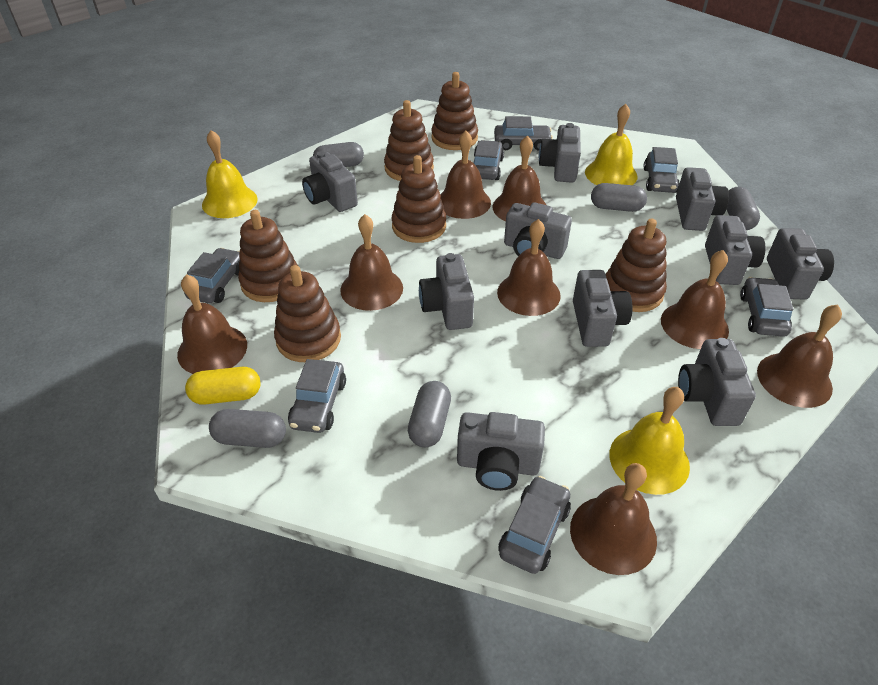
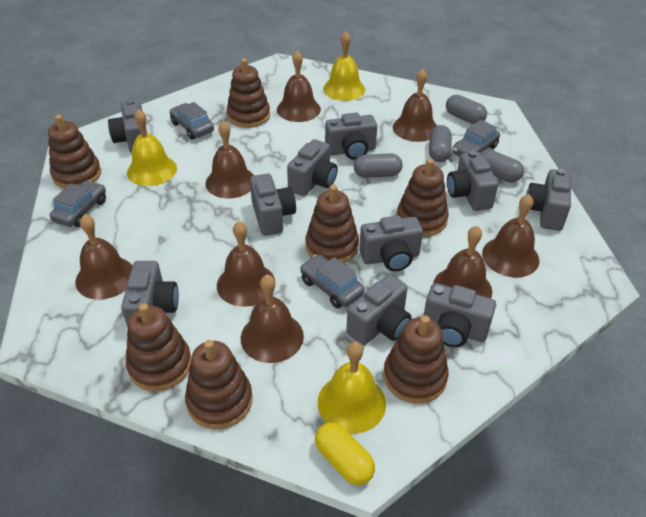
brown stacking toy: [238,210,298,302] [274,265,341,362] [384,100,434,181] [392,155,446,243] [431,72,478,150] [606,219,667,312] = 6 -> [48,115,101,189] [126,303,191,391] [185,340,252,429] [227,58,270,128] [306,184,359,263] [383,315,449,404] [397,158,449,237] = 7
grey capsule: [209,409,286,448] [313,142,364,167] [408,381,451,448] [591,183,647,212] [727,186,760,230] = 5 -> [354,153,403,178] [429,125,452,162] [446,95,487,124] [480,150,524,183] = 4
grey car: [184,248,240,303] [288,359,346,433] [474,140,504,180] [494,116,553,151] [498,476,571,574] [643,147,680,193] [740,277,793,337] = 7 -> [50,180,106,227] [170,102,214,140] [300,254,364,308] [452,120,500,156] = 4

